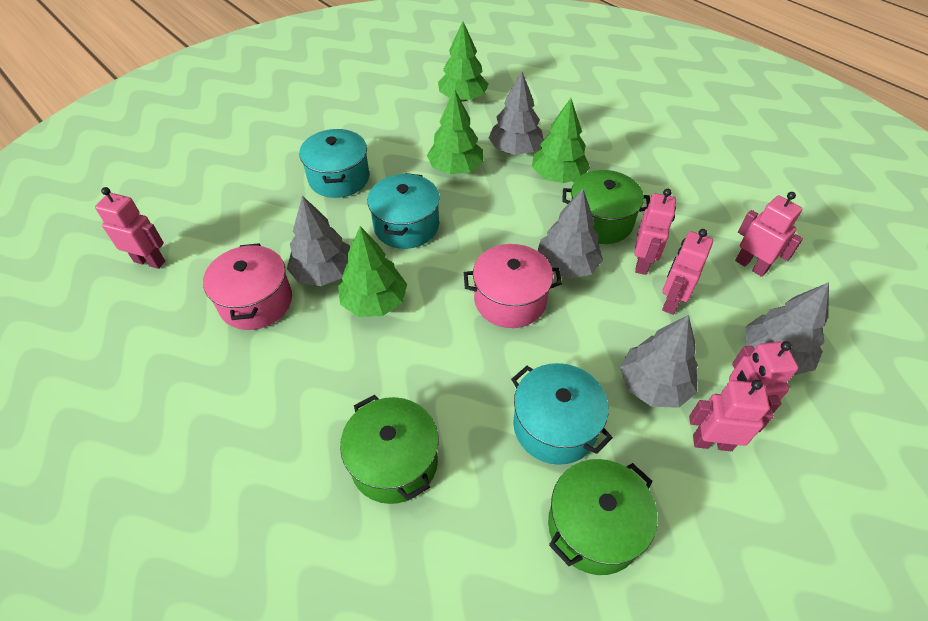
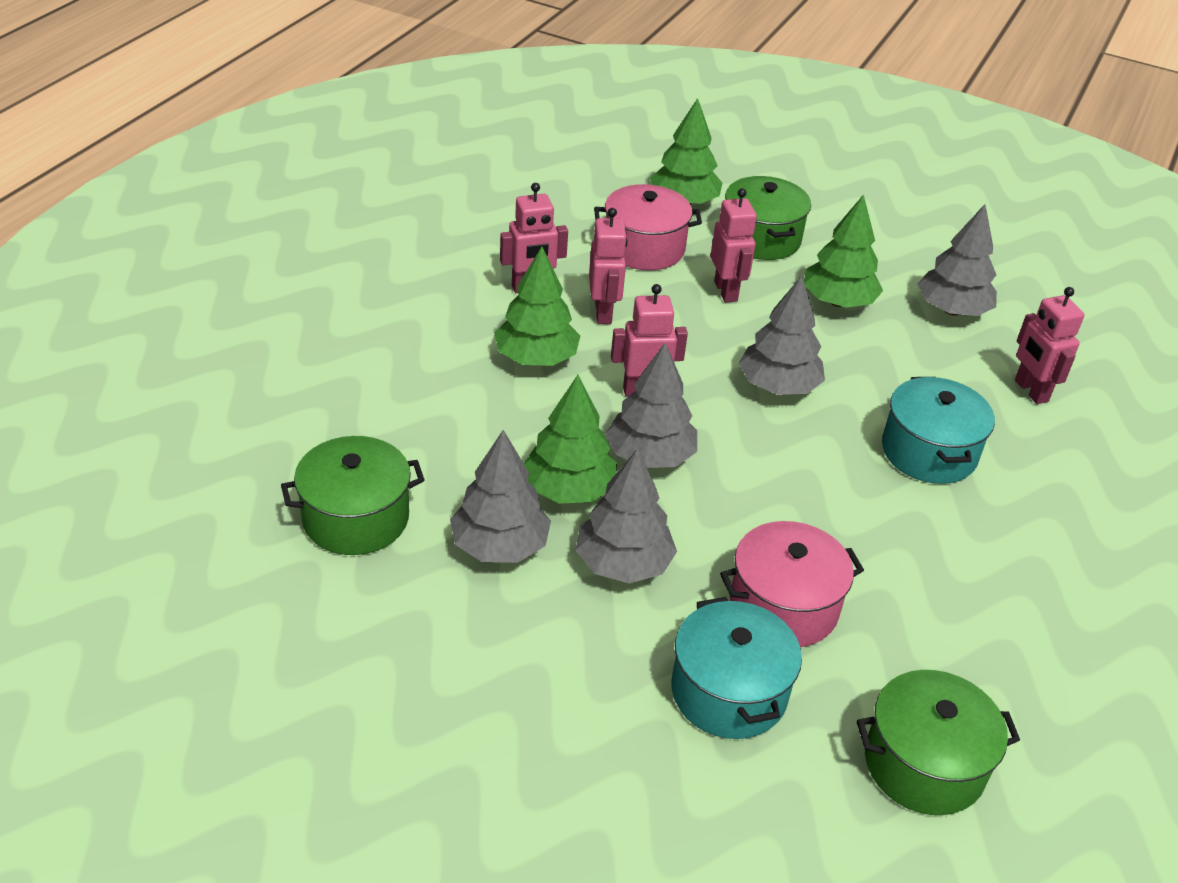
pink robot: [95,187,165,269] [634,189,676,275] [662,229,713,315] [689,380,774,451] [729,341,798,413] [735,192,803,277] = 6 -> [500,183,568,293] [589,208,627,324] [611,284,688,397] [711,188,757,302] [1015,287,1084,404] = 5
turquoise pot: [299,129,369,198] [367,173,440,249] [511,363,613,465] = 3 -> [671,597,802,739] [882,377,995,484] = 2

